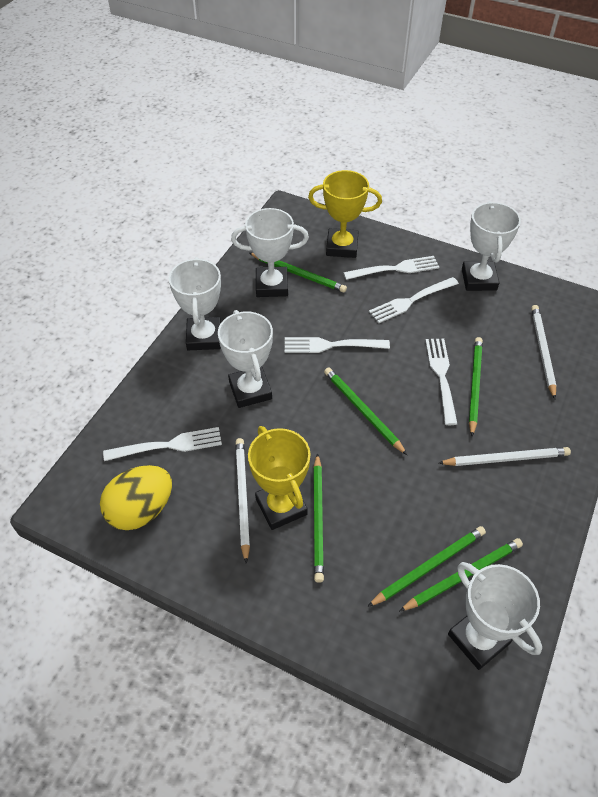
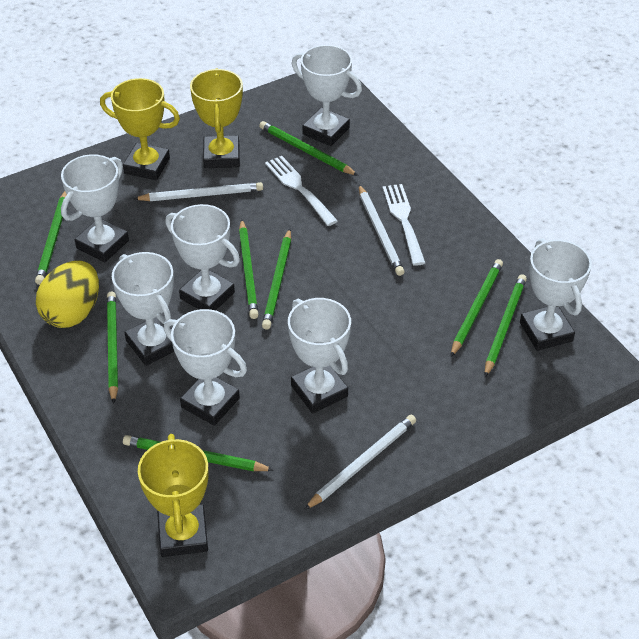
green pencil: [250,253,347,293] [313,453,324,583] [324,367,407,455] [367,526,486,607] [399,538,523,612] [469,337,483,436] = 6 -> [35,191,67,285] [107,292,118,404] [123,435,273,471] [239,219,259,319] [259,121,358,176] [262,229,291,330] [451,259,503,357] [485,274,527,377] = 8
white fork: [103,427,222,461] [285,337,390,353] [343,256,439,280] [369,277,459,323] [425,339,457,425] = 5 -> [265,156,338,226] [382,184,425,266] = 2
white trophy: [169,257,221,350] [218,310,273,408] [231,208,309,297] [448,562,542,670] [462,201,521,291] = 5 -> [61,154,129,263] [112,252,174,366] [164,309,247,426] [165,204,240,310] [288,298,351,413] [292,45,362,146] [520,238,592,351] = 7
yellow trophy: [248,426,311,530] [308,170,382,258] = 2 -> [100,78,180,180] [138,434,209,557] [190,68,243,168] = 3

